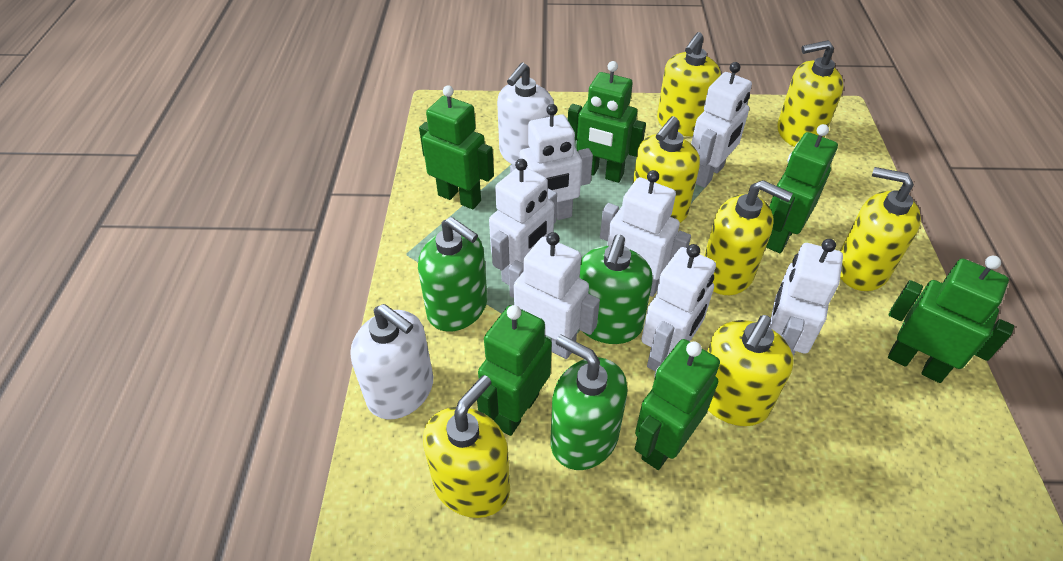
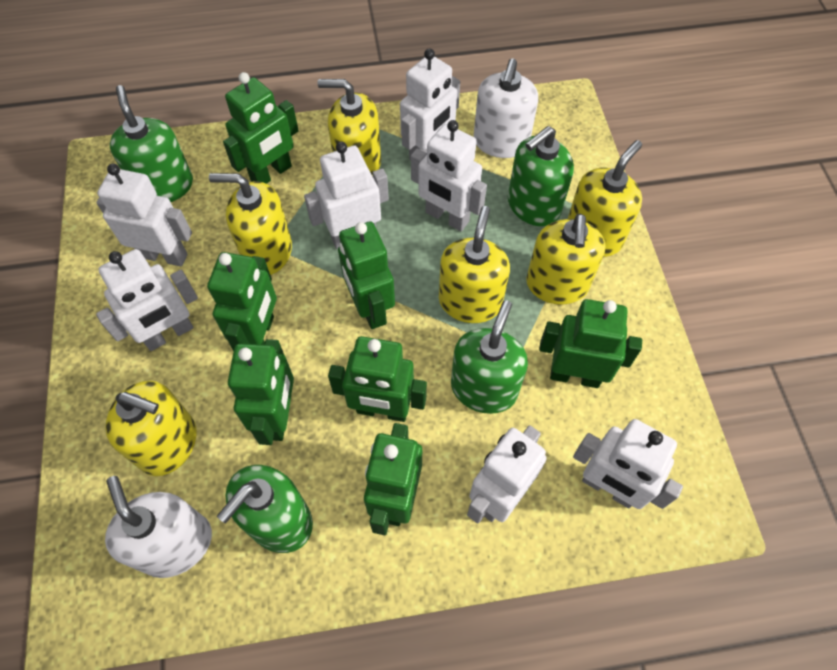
green robot: [419,85,494,209] [477,305,552,436] [568,61,646,183] [635,339,720,470] [766,124,838,253] [888,256,1014,383] = 6 -> [207,252,277,351] [223,72,299,184] [228,339,294,445] [328,336,427,422] [338,221,395,329] [364,423,422,535] [539,299,642,388] = 7
green soap dispenser: [418,217,487,332] [550,334,628,470] [579,235,653,344] = 3 -> [110,85,193,202] [217,465,313,553] [451,300,528,414] [508,126,574,226] = 4
yellow soap dispenser: [423,375,510,518] [633,116,700,223] [657,32,721,136] [704,180,793,295] [707,315,794,426] [777,40,844,147] [840,167,921,291] = 7 -> [105,380,196,476] [209,173,292,275] [318,79,381,176] [439,206,510,323] [526,214,606,305] [568,140,642,257] = 6

